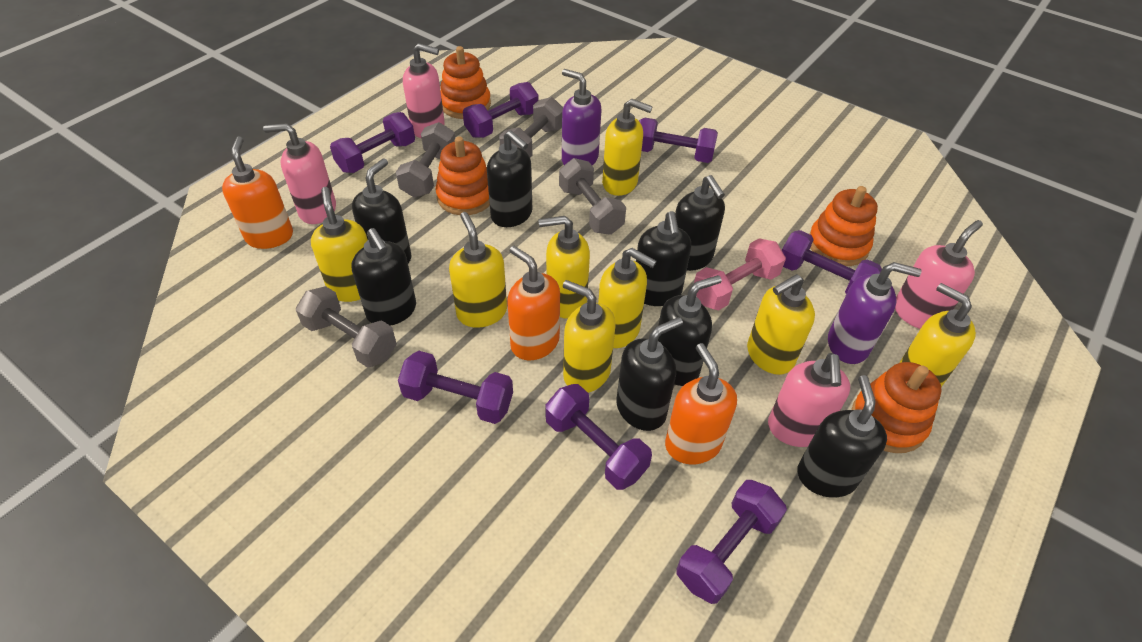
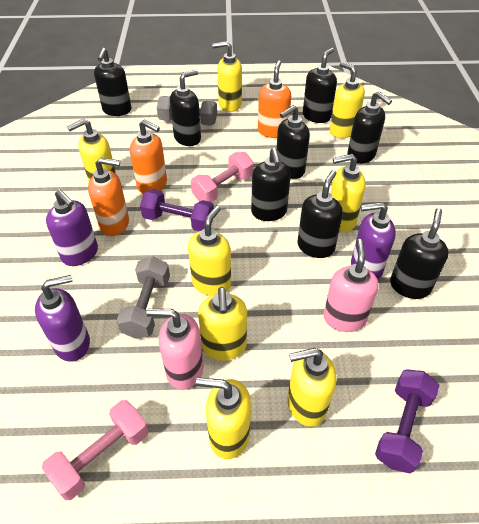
grey dumbbell: [296,286,397,368] [396,122,455,198] [499,97,563,157] [559,158,626,235] = 4 -> [117,257,170,339] [157,96,217,126] = 2
orange stacking toy: [435,137,490,215] [441,46,491,119] [810,186,878,266] [851,362,942,453] = 4 -> none = 0
pink dumbbell: [694,238,786,311] = 1 -> [42,400,149,500] [191,152,254,202] = 2
pink soap dispenser: [263,123,336,224] [403,43,445,138] [768,353,850,447] [895,220,983,329] = 4 -> [147,309,204,390] [324,239,379,332] = 2
purple dumbbell: [330,112,415,173] [398,351,513,424] [463,82,539,138] [545,384,652,490] [639,117,718,163] [677,480,787,604] [782,230,882,294] = 7 -> [140,189,214,231] [375,369,440,473] = 2
purple soap dispenser: [562,69,601,165] [828,262,922,364] = 2 -> [35,275,90,361] [46,190,98,266] [351,202,396,279] = 3

